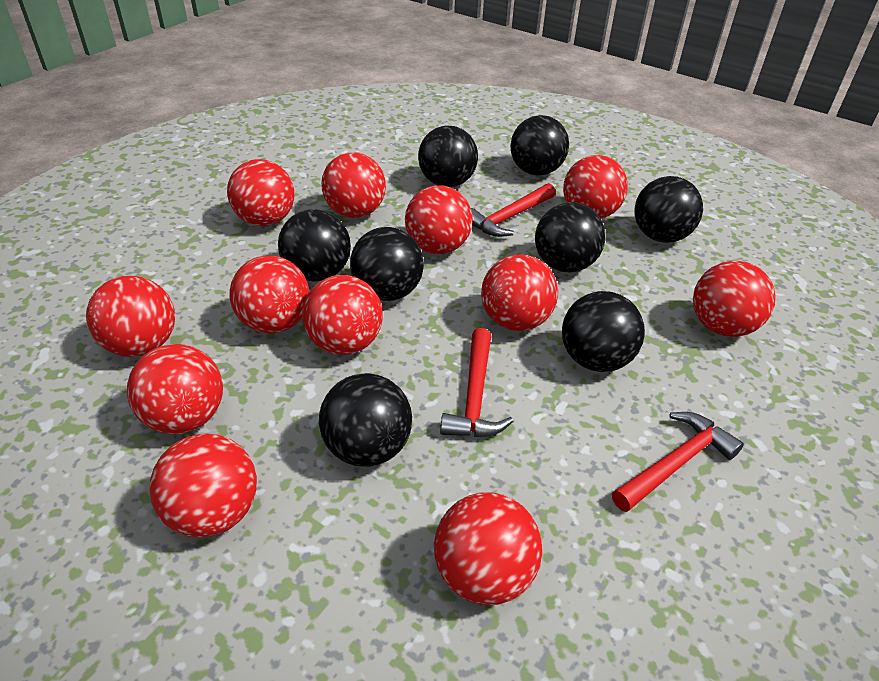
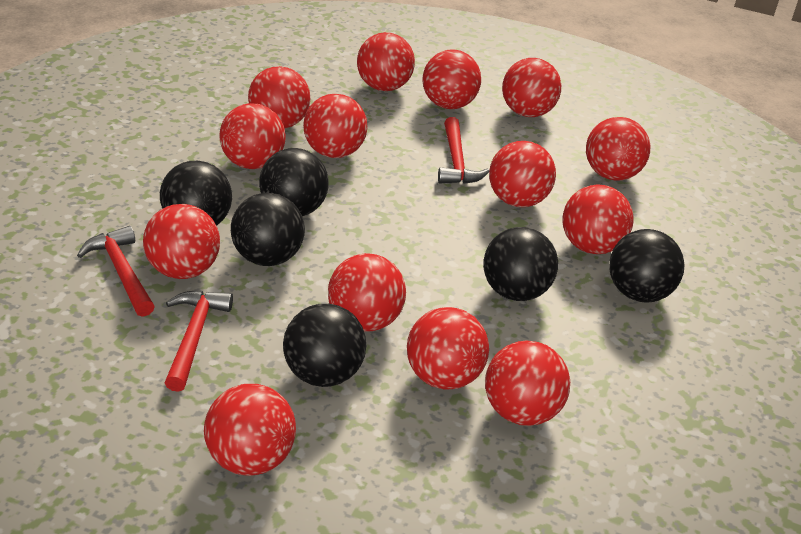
black ball: [278,209,351,282] [319,373,412,467] [350,227,424,301] [418,125,478,187] [510,115,569,176] [535,202,605,272] [562,291,645,372] [635,176,703,243] = 8 -> [160,161,232,226] [231,193,305,266] [259,148,329,216] [283,304,366,387] [484,227,558,301] [609,229,684,302] = 6
red ball: [86,276,175,357] [127,344,223,434] [150,433,257,538] [227,159,294,226] [230,256,309,334] [302,275,383,355] [321,152,386,218] [405,185,473,254] [434,492,542,605] [481,254,558,331] [563,155,628,219] [693,261,775,337] = 12 -> [143,204,220,279] [204,384,296,476] [219,103,286,169] [248,66,310,128] [303,94,367,158] [328,253,406,332] [357,32,415,91] [407,307,489,390] [423,49,481,109] [485,340,570,426] [489,141,556,207] [502,58,561,117] [562,184,634,254] [586,117,650,181] = 14

